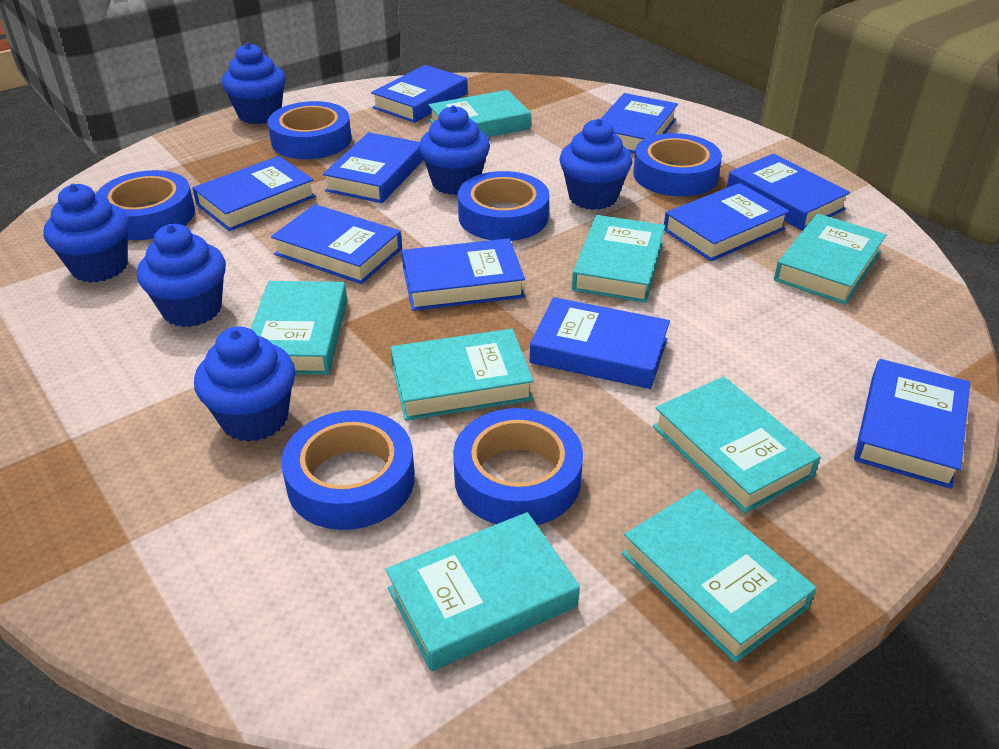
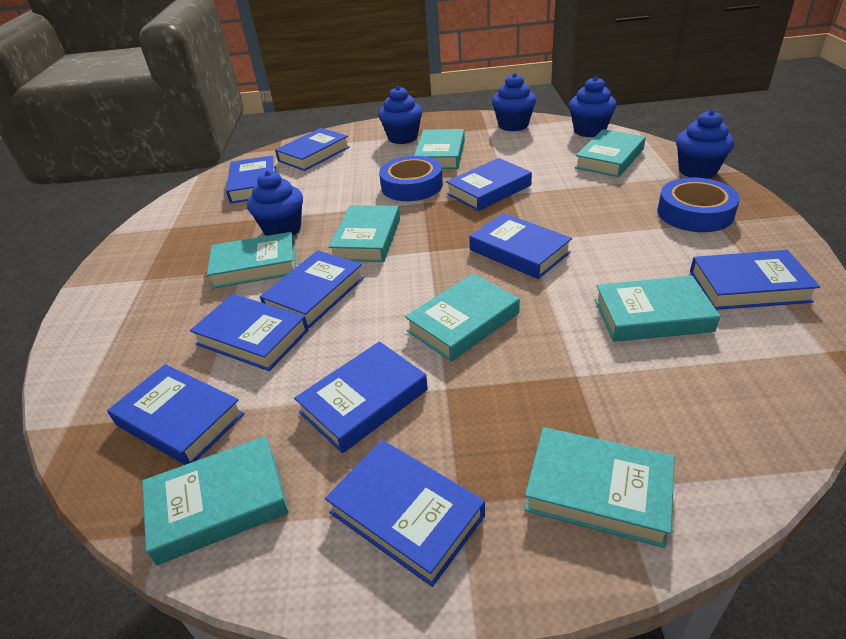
blue cupcake: [43,184,129,283] [137,224,226,327] [194,326,295,442] [222,43,286,124] [419,105,490,195] [560,119,632,210] = 6 -> [247,170,303,236] [378,86,422,144] [492,73,536,132] [569,76,617,137] [676,110,734,179] = 5
blue tape: [96,170,195,240] [268,101,352,159] [281,410,415,530] [453,408,583,525] [458,171,549,241] [633,133,722,197] = 6 -> [379,156,443,201] [657,178,740,232] = 2

